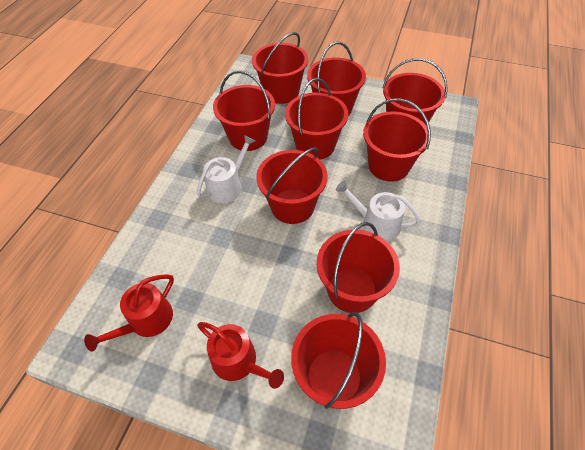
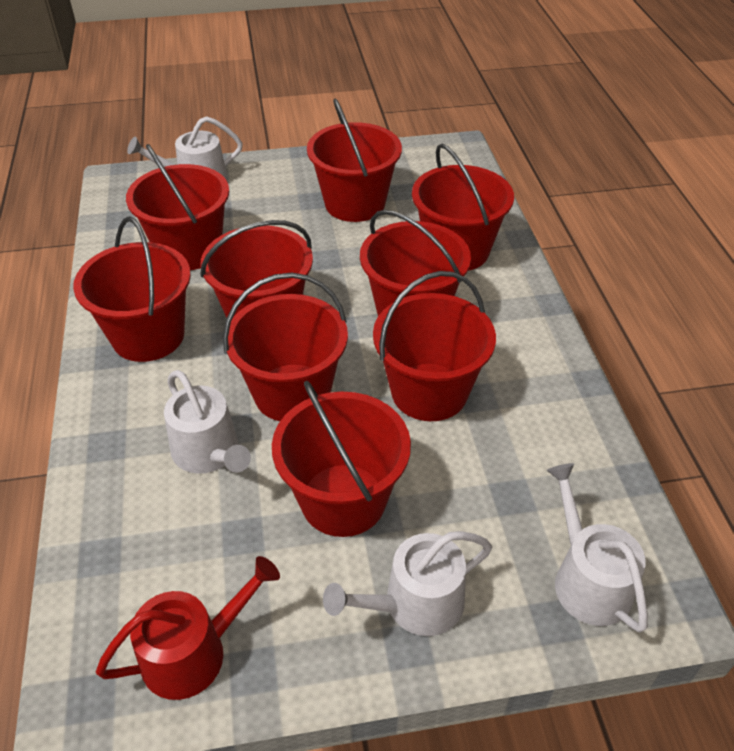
red watering can: [84,274,174,352] [197,322,284,389] = 2 -> [96,556,280,700] = 1
white watering can: [196,135,255,203] [336,180,421,241] = 2 -> [127,116,243,181] [164,370,251,474] [323,531,492,636] [547,463,648,633] = 4

